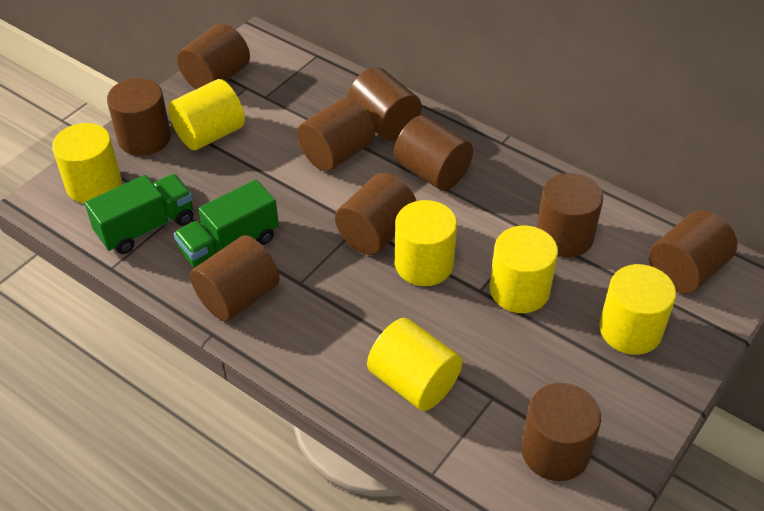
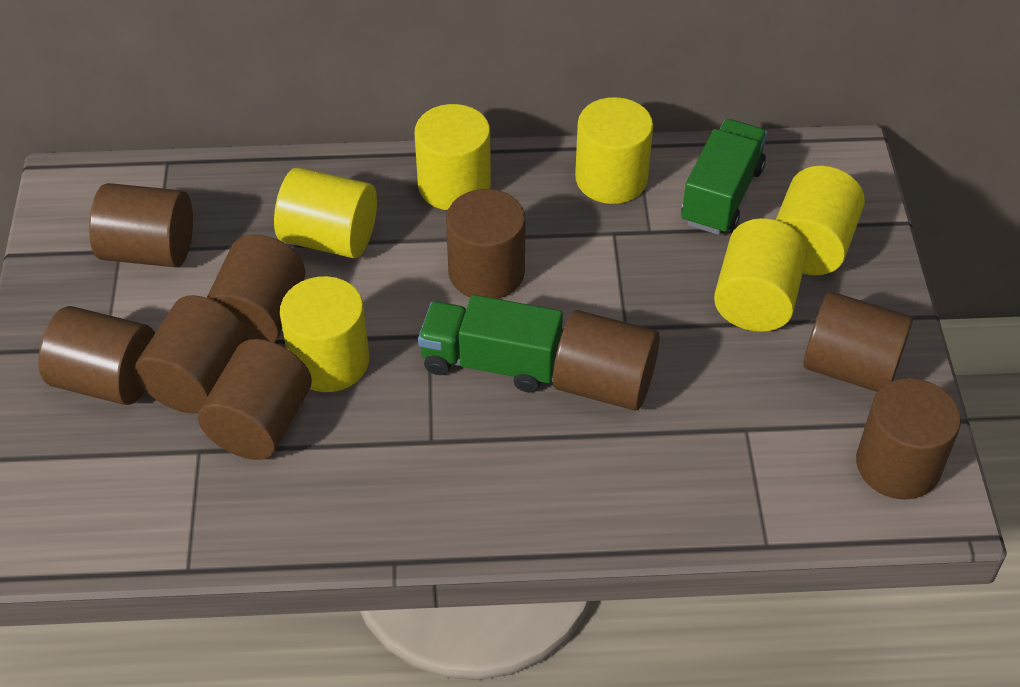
brown cylinder: [107,78,171,156] [177,23,250,89] [190,235,280,321] [297,97,375,171] [335,173,416,255] [347,67,422,141] [394,115,473,191] [521,383,601,481] [537,173,603,257] [649,210,737,294] = 10 -> [39,306,155,405] [89,183,193,267] [134,295,248,413] [198,339,312,460] [207,235,305,342] [446,189,526,299] [553,310,660,411] [803,291,913,392] [856,378,961,500] = 9

